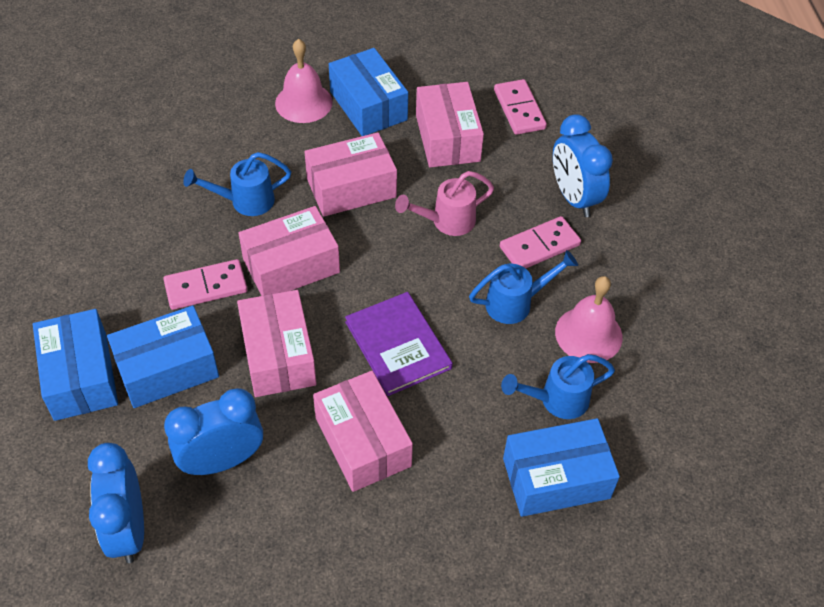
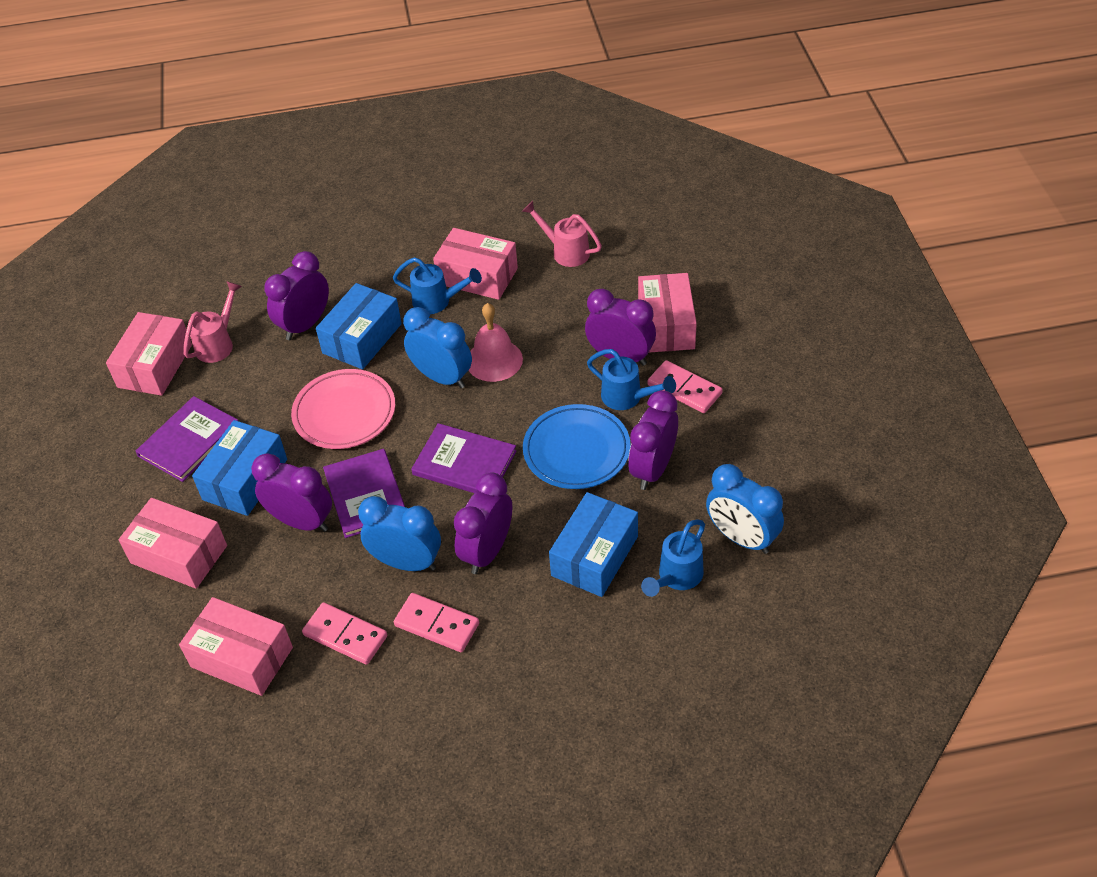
blue box: [33,309,118,421] [107,305,219,408] [329,48,408,136] [503,418,620,517] = 4 -> [192,420,287,516] [316,283,402,370] [549,492,638,597] = 3
blue plate: none = 0 -> [523,404,631,489] = 1
pink bell: [275,39,333,123] [555,276,623,363] = 2 -> [469,303,523,382] = 1
pink plate: none = 0 -> [291,369,395,449] = 1
pink watering can: [395,171,494,236] = 1 -> [183,281,242,363] [522,201,602,267] = 2
purple book: [345,292,453,396] = 1 -> [136,396,238,482] [323,449,405,538] [411,423,516,493] = 3
purple clock: none = 0 -> [251,453,332,532] [265,251,329,340] [454,472,512,574] [585,289,656,366] [628,390,678,490] = 5

